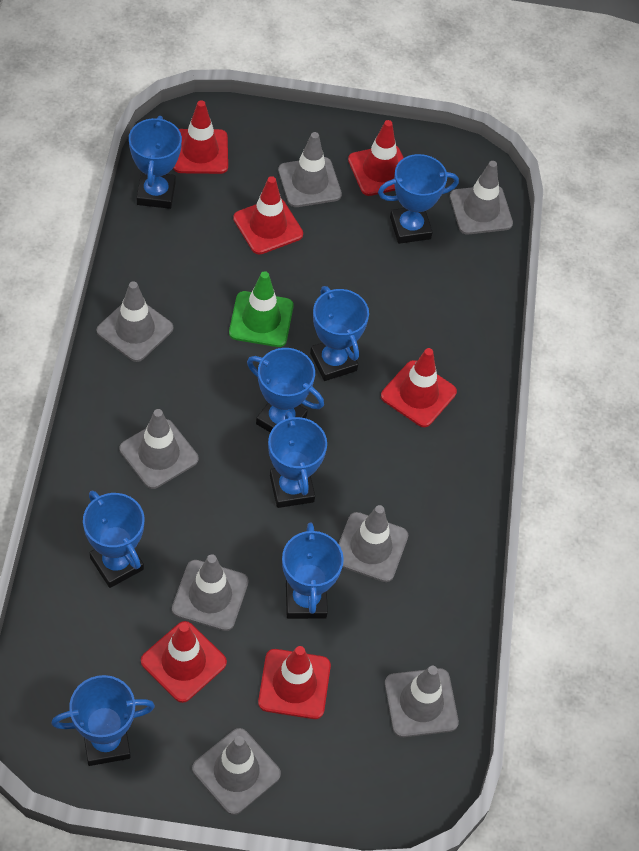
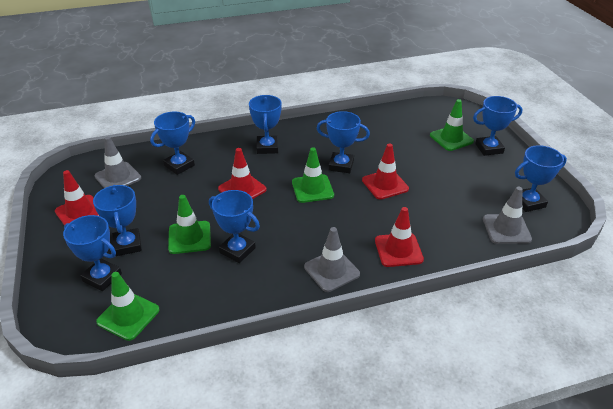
green traffic cone: [229,271,294,347] = 1 -> [96,272,160,341] [168,195,211,254] [292,148,334,203] [430,99,474,151] = 4
grey traffic cone: [97,281,173,362] [120,409,198,489] [172,554,249,631] [192,728,281,815] [278,132,342,207] [339,505,408,582] [385,666,459,737] [450,161,513,235] = 8 -> [95,136,141,188] [304,227,360,292] [483,187,532,244] = 3
red traffic cone: [141,621,227,703] [173,100,228,174] [233,176,303,255] [258,646,331,719] [348,120,404,196] [381,348,457,427] = 6 -> [55,170,99,226] [218,148,266,199] [362,143,409,200] [375,207,424,267] = 4

